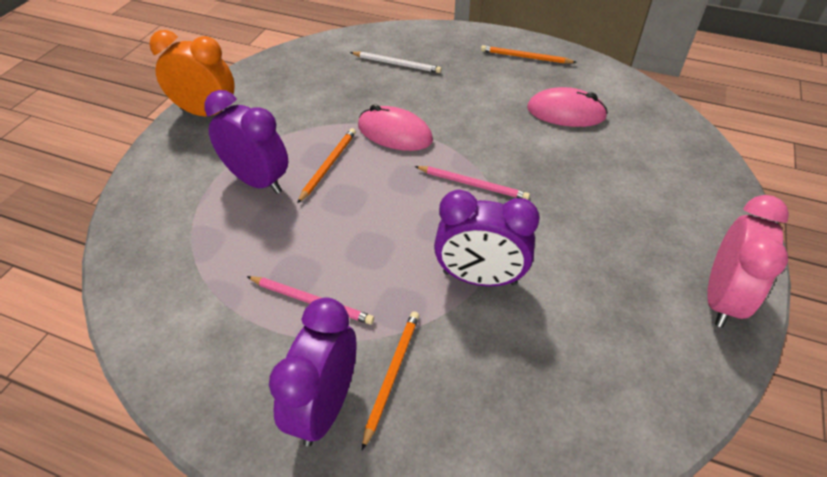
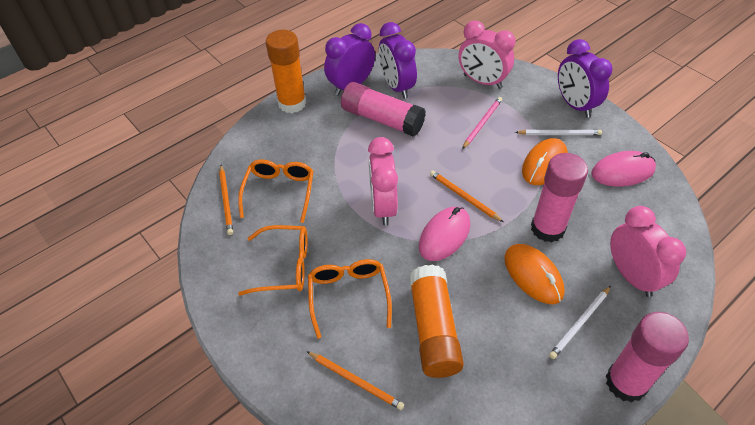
orange clock: [149,30,235,116] = 1 -> none = 0
orange glasses: none = 0 -> [238,160,314,223] [238,225,308,296] [308,259,392,339] = 3
orange glue stick: none = 0 -> [266,30,306,113] [409,264,464,378] = 2
orange mouse: none = 0 -> [505,244,565,304] [522,138,568,185] = 2
pink clock: [707,195,789,327] = 1 -> [368,137,398,225] [459,21,515,89] [610,206,686,297] = 3
pink glue stick: none = 0 -> [341,82,426,136] [531,153,588,243] [606,312,689,402] = 3
pink pencil: [247,276,374,325] [415,166,530,200] = 2 -> [462,97,502,149] = 1
white pencil: [350,52,442,73] = 1 -> [515,130,602,135] [549,286,611,359] = 2

